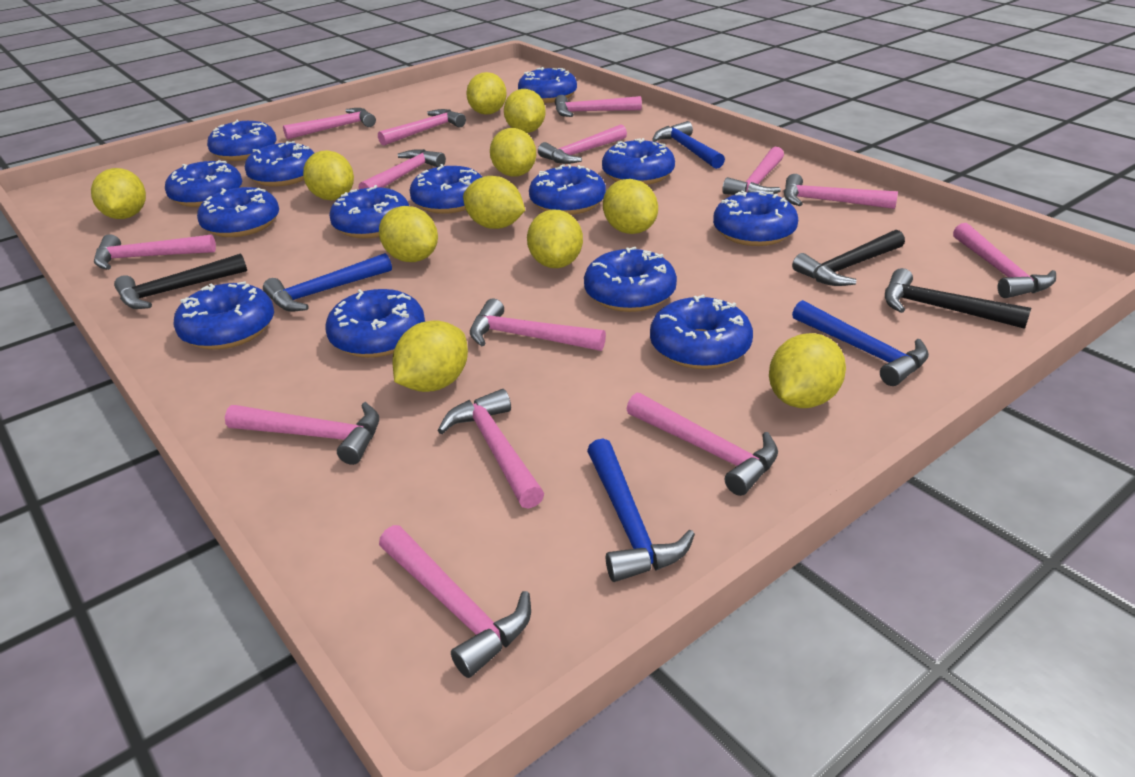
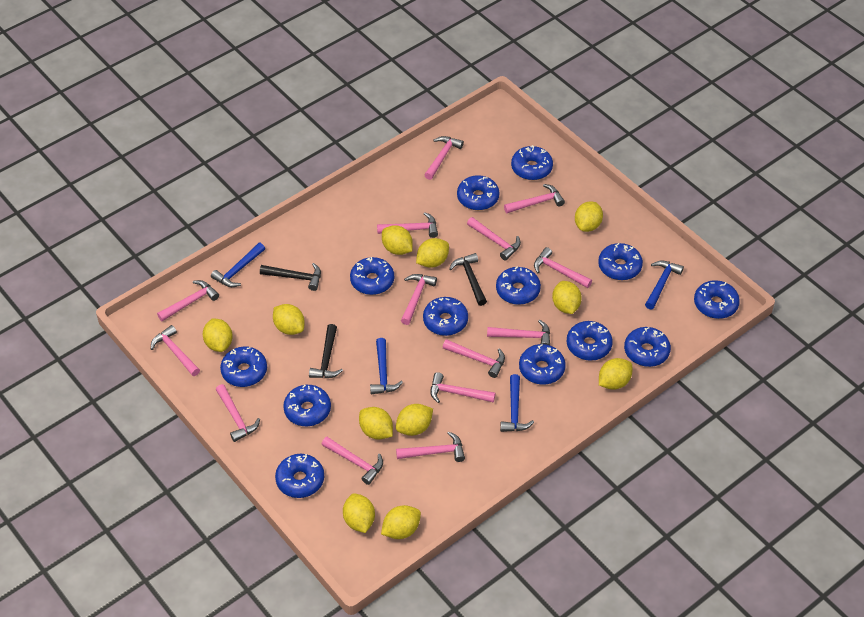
blue donut: [165,160,242,207] [173,281,274,350] [197,187,279,237] [207,119,277,161] [245,141,314,187] [325,289,425,358] [329,185,409,238] [410,164,482,214] [518,67,577,103] [529,164,606,215] [584,247,677,312] [602,138,675,185] [650,295,753,369] [713,190,798,246] = 14 -> [220,346,267,387] [275,454,324,498] [283,385,331,426] [350,257,394,295] [423,297,468,336] [457,175,499,210] [496,266,541,305] [511,145,553,180] [519,344,566,385] [567,321,613,361] [598,243,643,280] [624,327,671,367] [694,280,740,319] = 13

